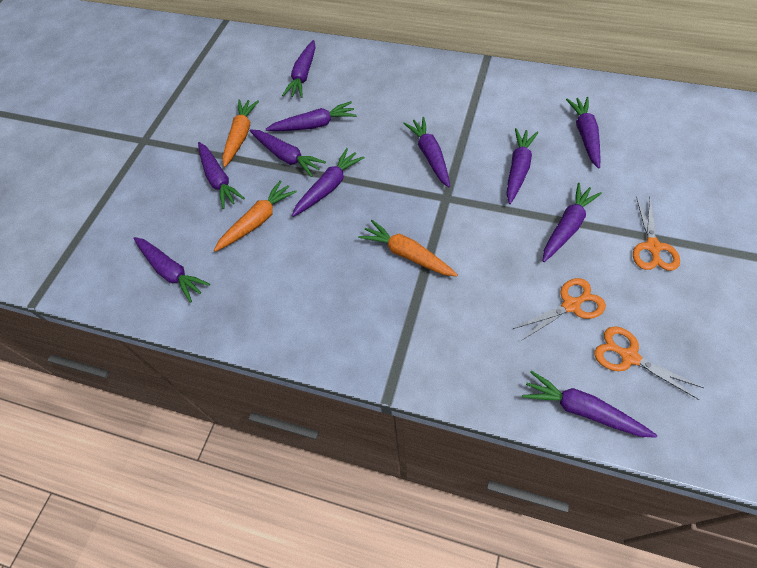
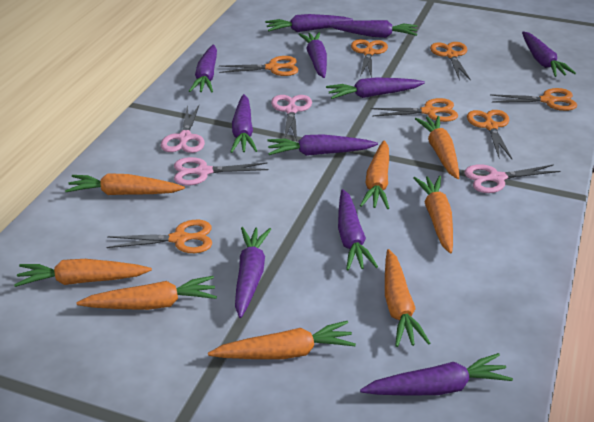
orange carrot: [214,180,297,252] [223,99,259,167] [358,220,458,276] = 3 -> [14,259,152,287] [65,173,185,195] [76,276,217,310] [208,321,356,359] [360,140,389,209] [385,249,430,347] [413,176,453,253] [415,116,459,179] = 8
orange scissors: [513,278,606,341] [594,326,704,400] [633,197,680,271] = 3 -> [106,220,212,253] [219,56,299,76] [351,39,388,78] [371,98,458,122] [430,42,471,81] [467,110,512,159] [490,88,577,111] = 7
pink scissors: none = 0 -> [161,105,205,153] [174,157,269,185] [271,95,312,141] [464,164,560,193] = 4

